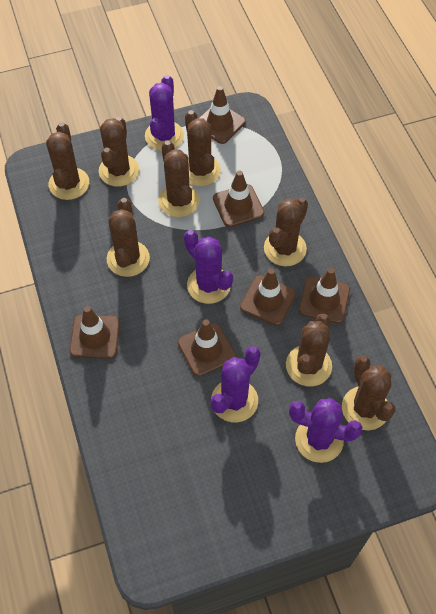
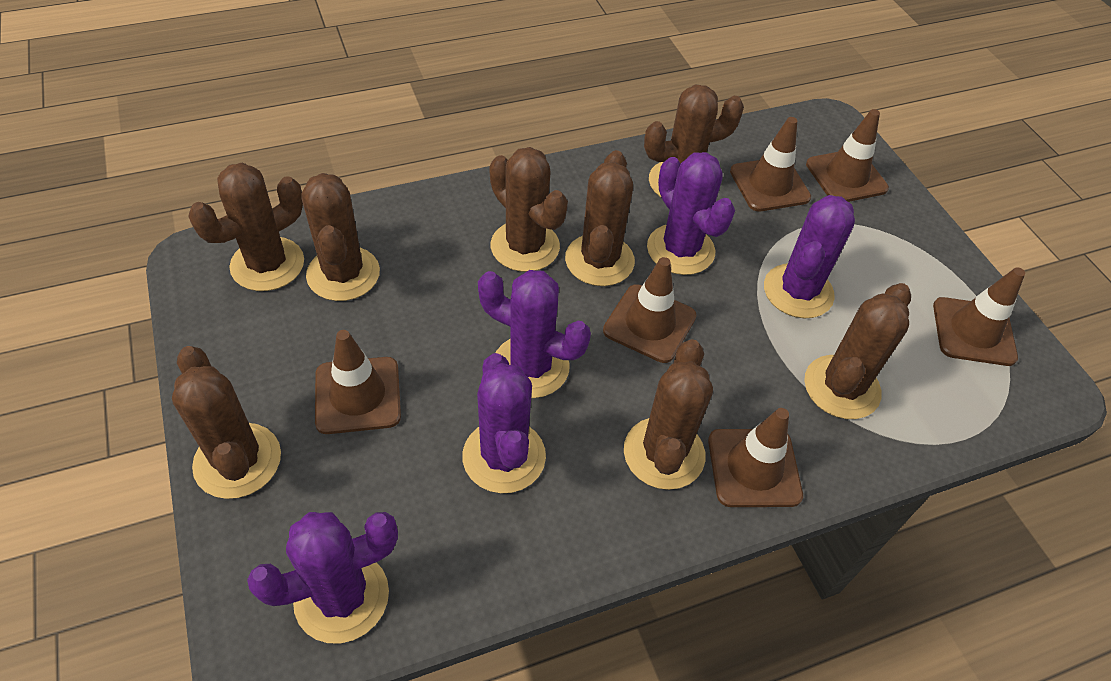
purple cactus: [145,75,184,151] [184,230,233,304] [211,346,261,422] [289,398,363,463] = 4 -> [247,512,398,643] [462,353,546,493] [478,270,591,398] [647,152,735,275] [764,195,855,318] = 5

